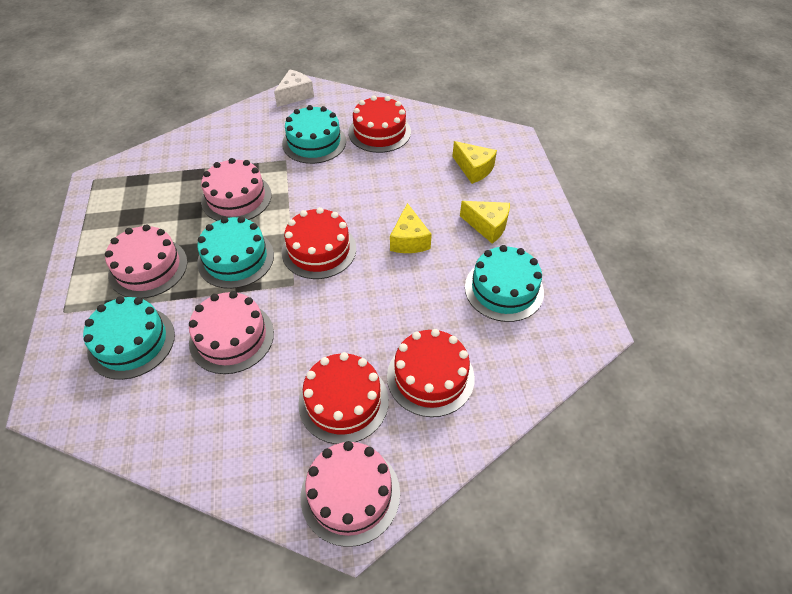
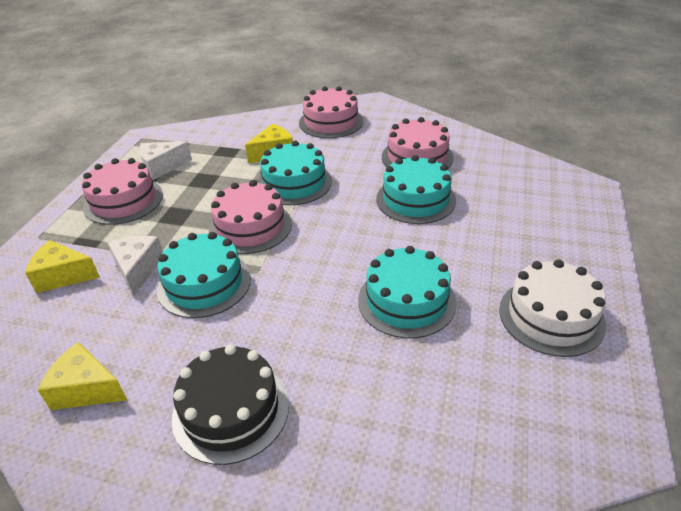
black cake: none = 0 -> [172,344,289,465] = 1
red cake: [281,207,356,279] [298,352,389,444] [348,96,411,153] [387,329,475,417] = 4 -> none = 0
white cake: none = 0 -> [499,259,606,357] = 1
white cheese: [274,69,314,107] = 1 -> [108,236,163,296] [139,141,192,180] = 2

